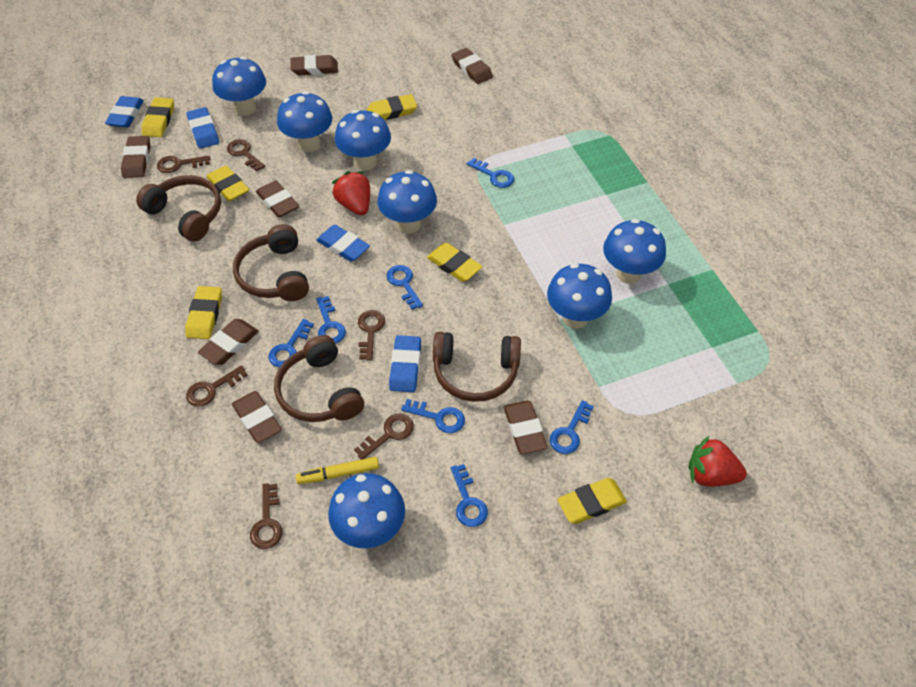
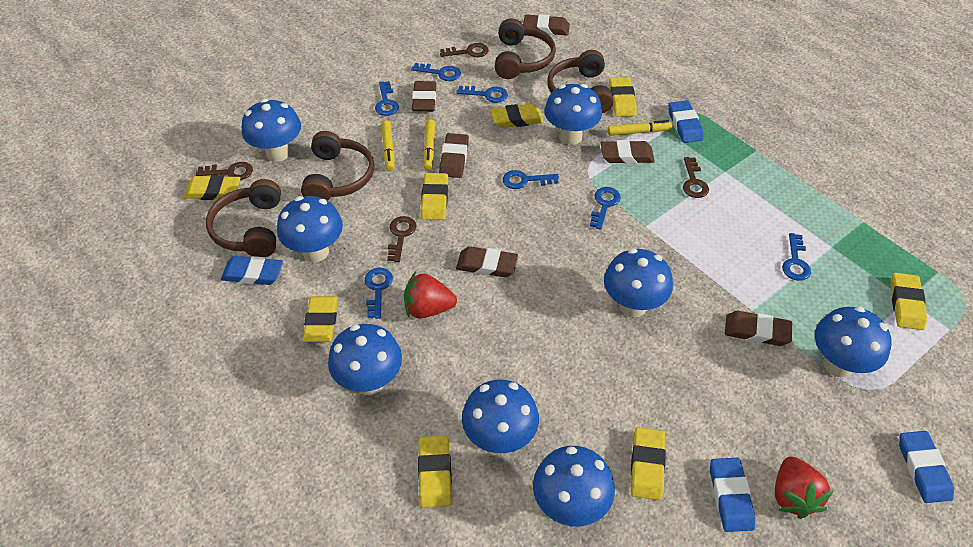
blue mushroom: [212,56,266,116] [277,91,332,152] [328,473,405,548] [335,110,391,170] [377,170,437,234] [547,263,612,329] [603,219,666,284] = 7 -> [242,99,301,162] [277,196,343,262] [328,324,402,395] [462,380,539,454] [533,446,615,527] [544,84,602,145] [604,248,673,317] [815,306,892,378] = 8
brown eraser: [121,136,150,178] [198,319,259,365] [232,391,282,443] [256,180,299,218] [291,55,338,75] [452,48,493,84] [504,400,548,454] = 7 -> [412,81,436,112] [439,133,469,178] [456,246,518,277] [523,14,570,36] [601,140,655,164] [725,311,792,346] = 6
brown key: [157,156,210,173] [186,365,248,407] [227,139,266,172] [250,483,282,549] [354,414,414,460] [358,310,385,361] = 6 -> [196,162,253,180] [387,216,417,262] [440,43,489,57] [683,157,709,198] = 4
yellow eraser: [141,97,174,137] [185,286,222,339] [206,165,249,201] [367,94,417,120] [427,243,482,282] [557,478,627,524] = 6 -> [184,175,241,200] [303,296,338,342] [418,436,452,508] [421,173,448,220] [491,104,544,128] [609,77,637,117] [631,427,666,500] [890,273,927,330] = 8
yellow marker: [296,457,379,484] = 1 -> [381,121,394,171] [423,119,435,170] [608,120,673,136] = 3

